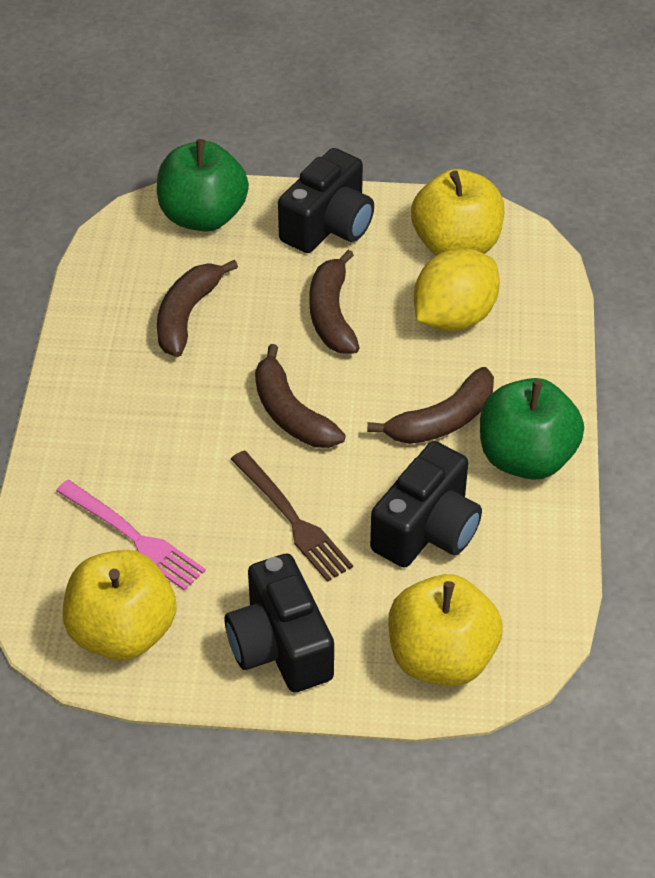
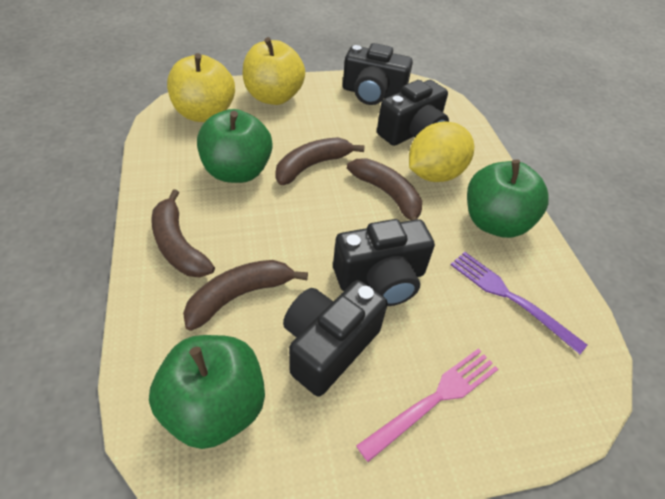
black camera: [225,554,334,692] [278,148,374,253] [370,441,482,568] = 3 -> [283,280,388,397] [333,219,435,306] [343,43,413,105] [377,80,449,146] = 4
brown fork: [231,450,353,582] = 1 -> none = 0
green apple: [157,139,249,232] [480,378,584,480] = 2 -> [149,335,265,449] [197,109,273,183] [467,159,549,238] = 3
purple fork: none = 0 -> [450,252,587,354] = 1
yellow apple: [63,550,177,660] [388,574,503,686] [411,169,504,256] = 3 -> [167,53,235,122] [243,37,305,105] = 2

